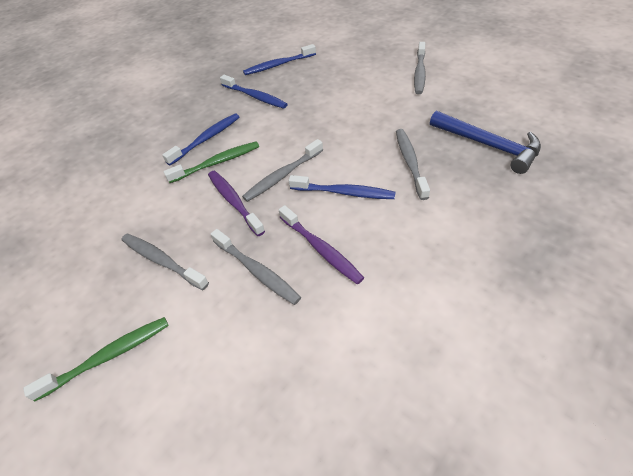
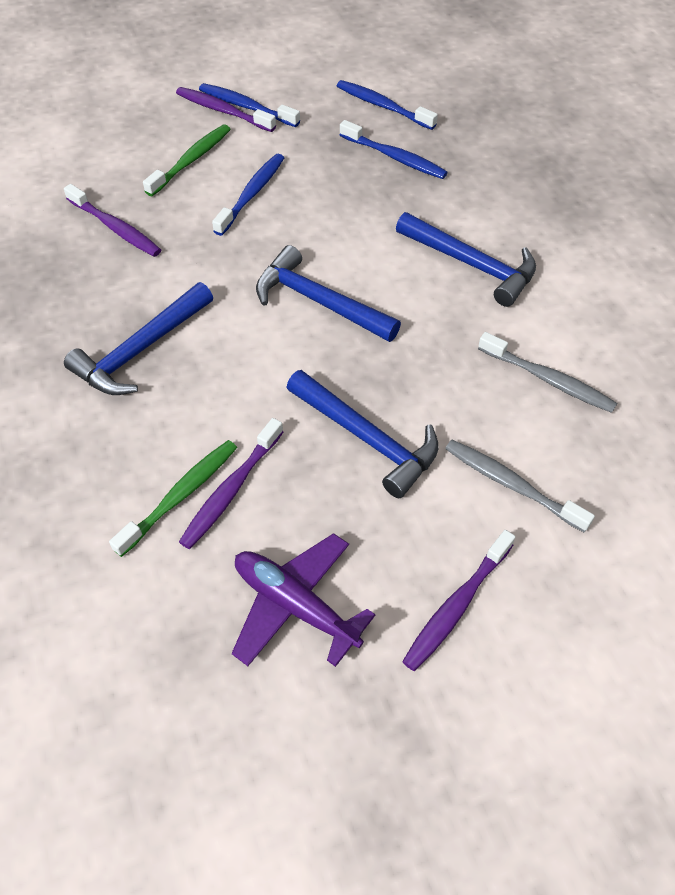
blue hammer: [430,111,541,174] = 1 -> [64,282,213,395] [256,245,401,342] [286,370,439,498] [396,212,536,307] = 4
grey toothbrush: [121,233,209,290] [211,229,301,305] [242,139,323,202] [396,129,430,200] [414,42,426,94] = 5 -> [445,440,595,532] [478,332,617,413] = 2
purple plane: none = 0 -> [232,533,376,667] = 1
purple toothbrush: [208,171,265,236] [279,205,364,285] = 2 -> [64,184,161,257] [176,87,276,132] [179,418,283,549] [402,530,515,671] = 4

